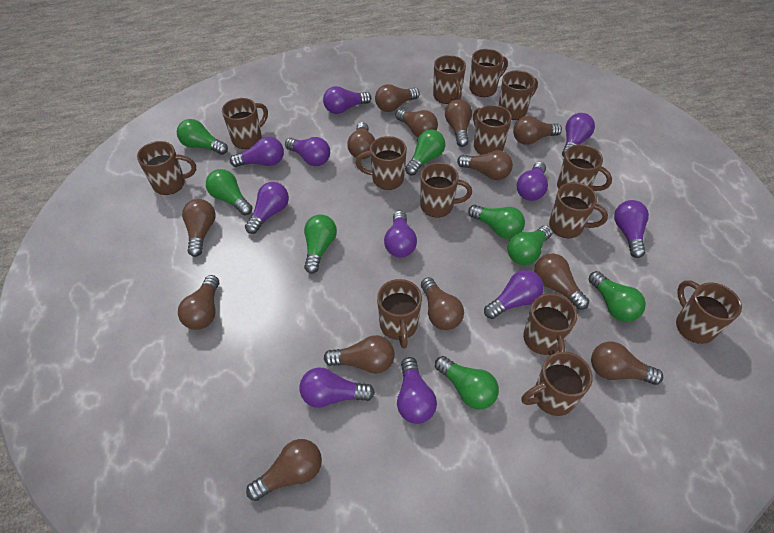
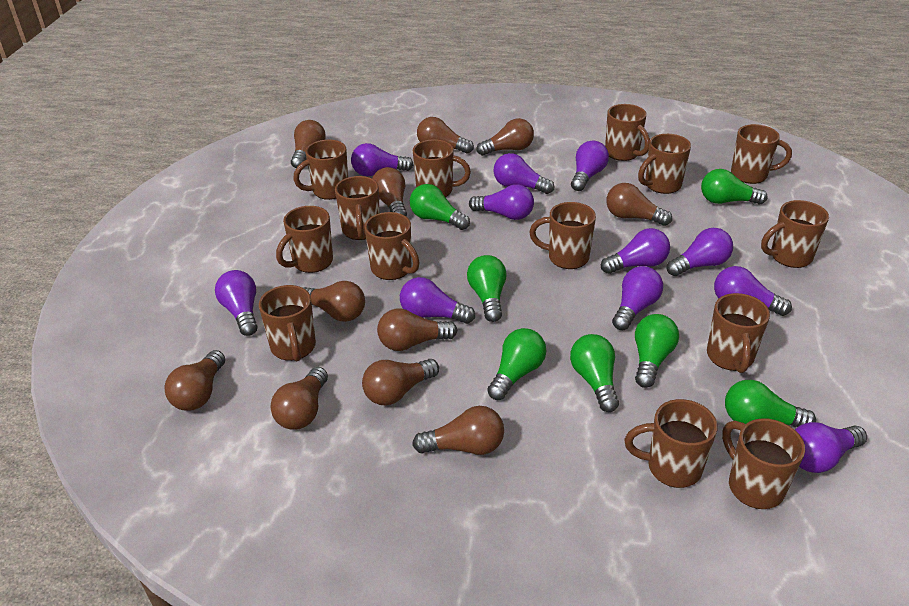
brown light bulb: [178,275,219,330] [182,199,216,257] [246,439,322,501] [324,335,395,374] [347,122,375,159] [375,84,420,112] [395,109,438,138] [421,277,464,330] [445,99,472,147] [457,150,513,180] [513,116,562,145] [534,254,589,309] [591,342,663,385] = 13 -> [165,350,225,411] [270,367,328,430] [291,120,326,168] [303,281,365,322] [362,359,439,405] [372,167,407,217] [377,308,458,351] [412,406,504,455] [417,117,474,154] [477,118,534,156] [606,183,672,226] = 11
green light bulb: [177,119,228,155] [206,169,253,215] [304,214,337,273] [405,129,445,176] [435,356,499,409] [468,205,525,239] [508,225,552,265] [589,271,646,322] = 8 -> [410,184,470,230] [467,255,507,322] [487,328,546,400] [570,334,619,412] [635,314,679,388] [701,169,768,204] [725,380,816,427] = 7

